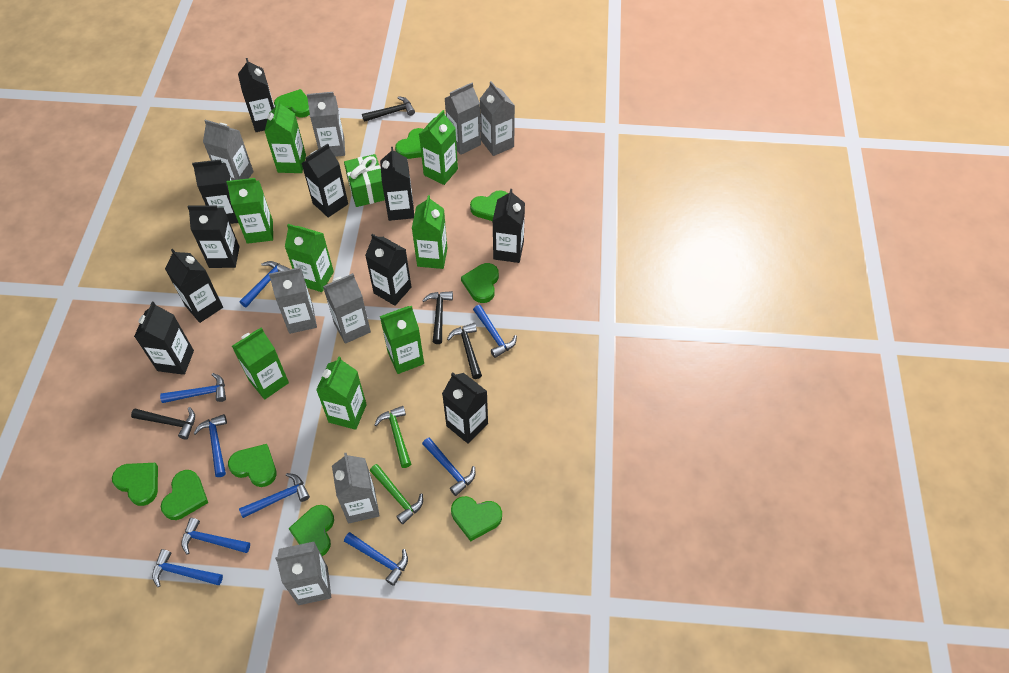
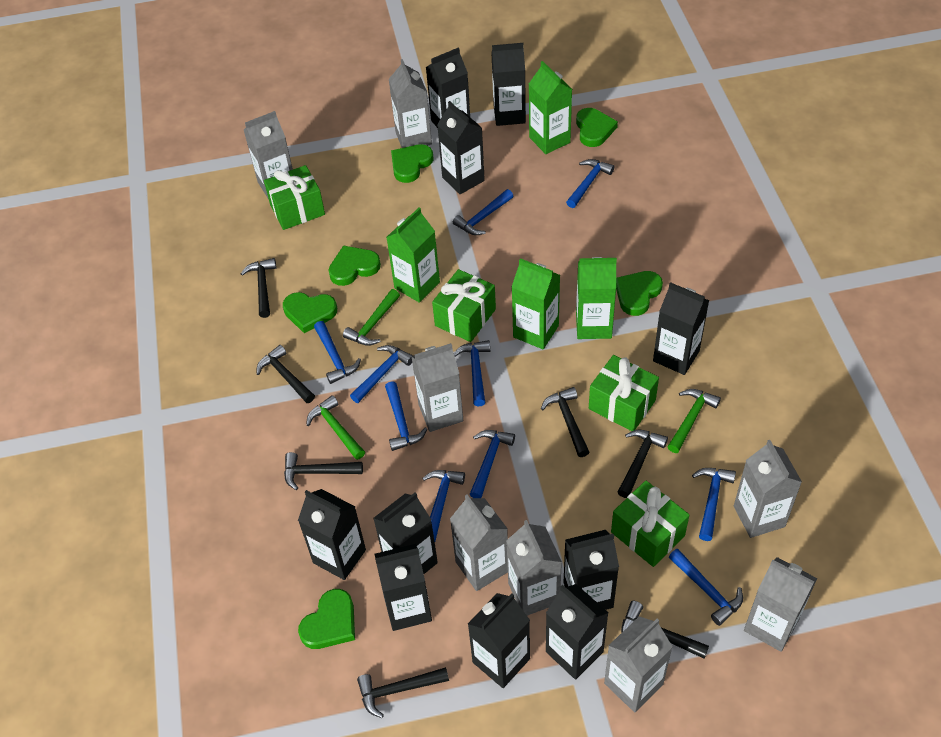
black hammer: [131,407,195,440] [362,96,415,122] [422,291,453,344] [447,323,482,379] = 4 -> [241,258,277,318] [256,345,315,403] [284,452,363,490] [357,667,449,718] [541,387,589,457] [618,430,668,498] [621,601,709,659] = 7
blue hammer: [152,549,223,587] [160,373,226,403] [181,518,250,555] [193,414,227,477] [239,261,290,308] [239,473,310,518] [344,532,408,586] [422,438,476,496] [473,305,517,358] = 9 -> [314,321,361,384] [350,345,413,403] [385,381,427,451] [422,470,465,541] [453,189,513,235] [454,340,490,406] [469,430,515,498] [566,159,614,208] [669,549,743,626] [692,468,736,541] = 10
green carton: [226,178,273,244] [232,327,289,399] [264,100,306,173] [285,224,334,292] [316,357,367,430] [380,306,424,374] [412,195,447,269] [419,110,458,185] = 8 -> [386,208,440,303] [512,258,560,349] [529,61,572,154] [576,257,617,339] = 4
green gift: [344,154,385,207] = 1 -> [264,165,325,230] [432,269,496,342] [589,355,659,431] [611,481,689,567] = 4
green hammer: [370,464,423,524] [374,406,411,468] = 2 -> [306,395,365,460] [343,289,400,346] [668,389,721,453] = 3
green heart: [112,463,158,506] [161,470,208,520] [228,444,277,487] [274,89,310,117] [288,505,334,556] [395,128,423,159] [451,496,502,542] [461,263,499,303] [470,190,508,221] = 9 -> [283,292,337,333] [298,589,355,649] [328,245,381,286] [391,144,433,183] [576,108,618,147] [616,271,663,316] = 6

